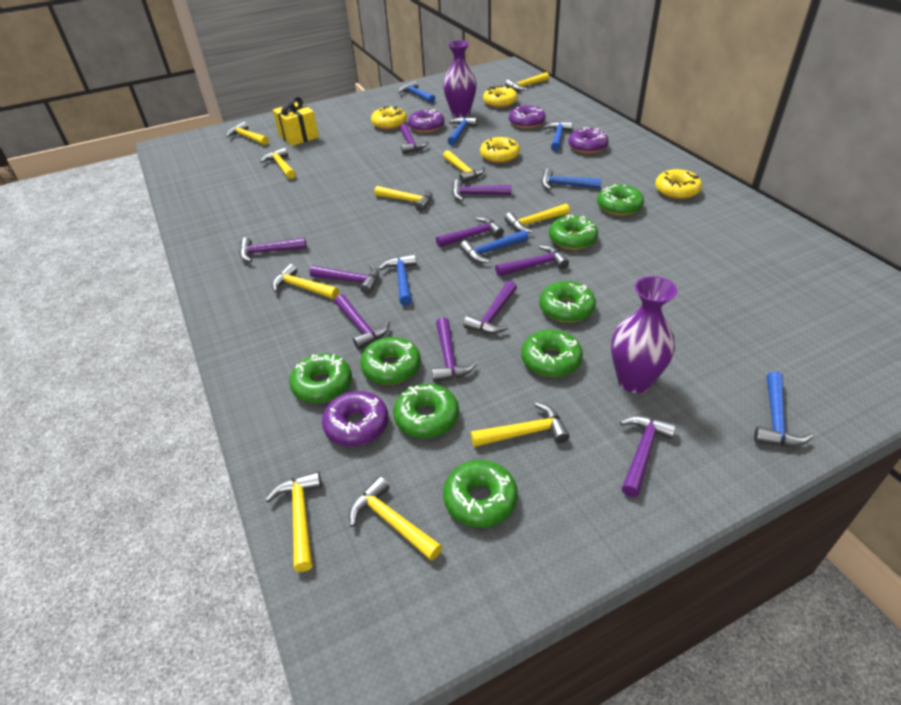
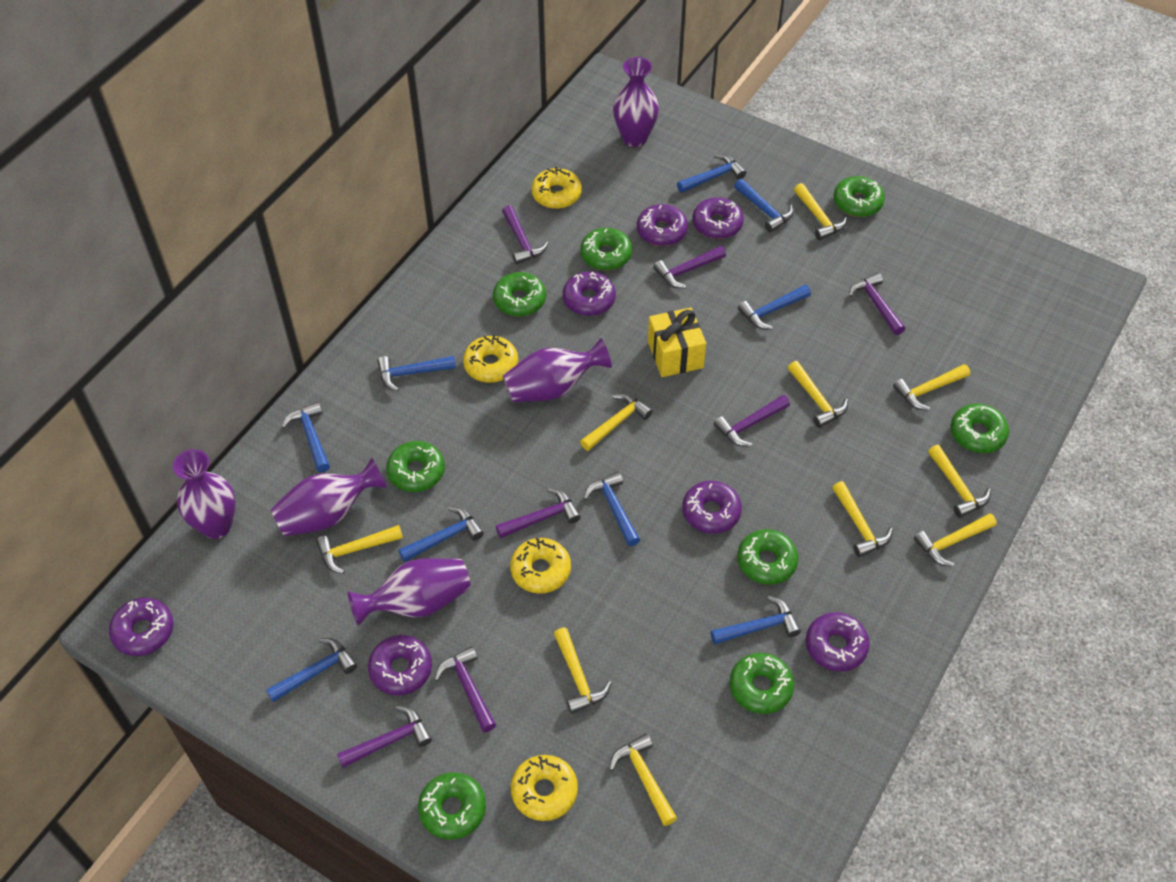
blue hammer: [379,254,417,306] [399,81,435,103] [448,117,478,145] [460,230,529,263] [541,168,602,190] [543,121,573,151] [754,371,813,447] = 7 -> [266,638,357,702] [282,402,330,472] [377,356,456,392] [398,507,484,562] [583,471,640,546] [677,154,746,193] [711,596,801,644] [734,179,793,233] [738,285,811,330] = 9
purple donut: [322,391,388,446] [408,109,444,133] [509,105,546,129] [568,127,609,154] = 4 -> [109,598,174,656] [368,635,432,695] [563,272,616,316] [637,204,688,246] [682,481,742,534] [693,197,744,239] [806,612,870,672] = 7
purple hammer: [239,237,307,262] [310,265,379,294] [334,294,390,350] [400,123,429,154] [432,317,477,382] [436,217,504,247] [452,179,512,201] [464,281,517,334] [495,245,569,276] [620,415,676,497] = 10 -> [337,706,432,768] [434,646,496,732] [495,488,581,538] [502,205,549,264] [653,246,726,288] [714,395,790,447] [849,273,905,335] = 7
purple vase: [443,40,477,117] [611,276,677,393] = 2 -> [173,449,236,539] [270,458,387,537] [348,558,471,626] [503,338,612,402] [613,57,659,147] = 5

